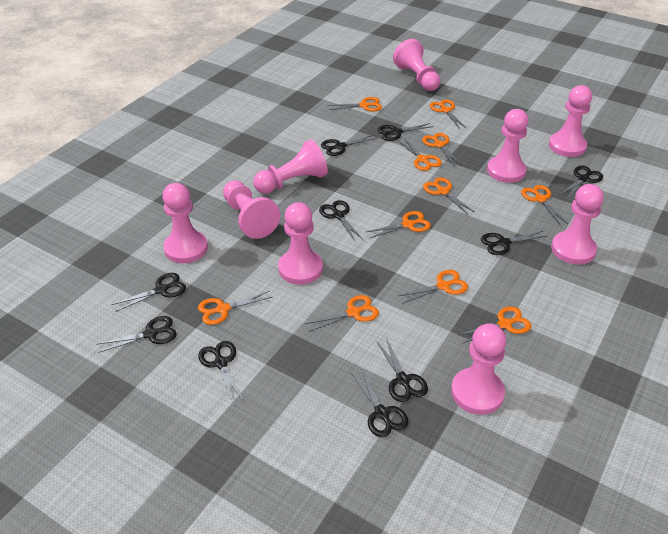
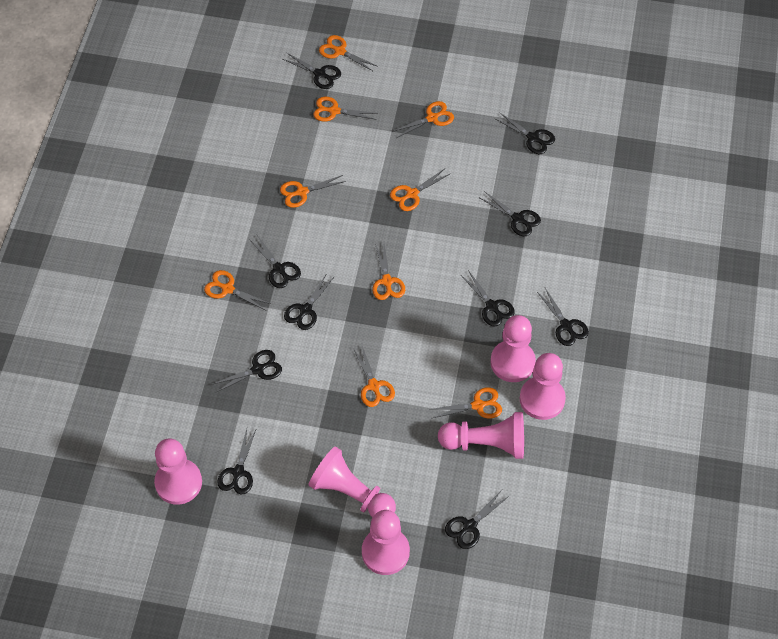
orange scissors: [198,291,272,325] [305,295,379,332] [328,97,382,112] [367,211,431,238] [397,138,442,171] [397,270,468,304] [422,133,462,166] [423,177,474,214] [430,100,467,129] [459,307,532,343] [521,185,568,226] = 11 -> [204,270,271,310] [280,175,346,208] [313,97,377,121] [319,35,378,71] [353,346,395,407] [372,243,405,300] [390,169,450,211] [392,101,454,138] [429,387,502,419] = 9
pink pawn: [162,183,208,263] [223,180,280,239] [253,139,328,194] [278,202,323,285] [393,39,441,91] [451,323,506,415] [487,109,529,183] [549,85,592,157] [551,184,604,265] = 9 -> [154,438,202,505] [308,446,396,517] [362,510,410,575] [438,412,524,459] [490,315,536,382] [520,353,566,420] = 6

